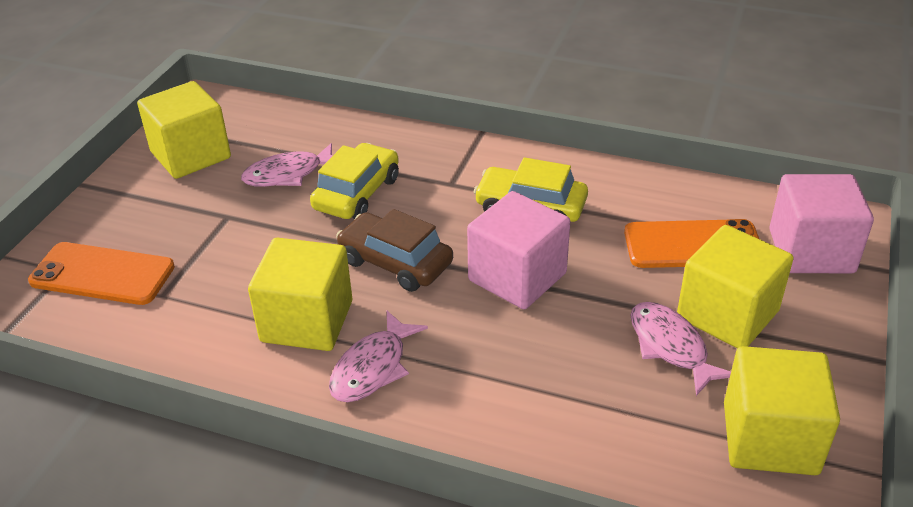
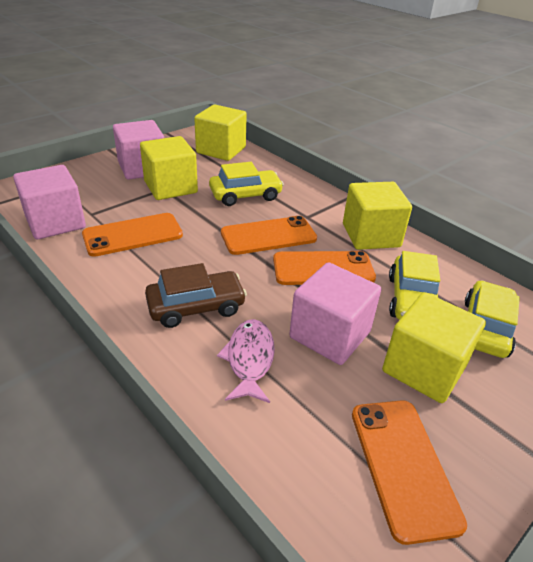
orange phone: [28,242,175,305] [624,219,759,268] = 2 -> [82,213,183,257] [221,216,317,255] [273,251,376,285] [352,400,467,545] = 4
pink cube: [467,191,570,309] [769,174,874,273] = 2 -> [13,165,86,239] [113,120,164,180] [289,262,381,365] = 3
pink fish: [241,143,332,187] [329,311,428,402] [631,302,731,396] = 3 -> [217,319,275,403] = 1
yellow car: [310,143,399,219] [474,157,588,222] = 2 -> [209,162,284,206] [389,251,440,320] [465,280,520,358] = 3

